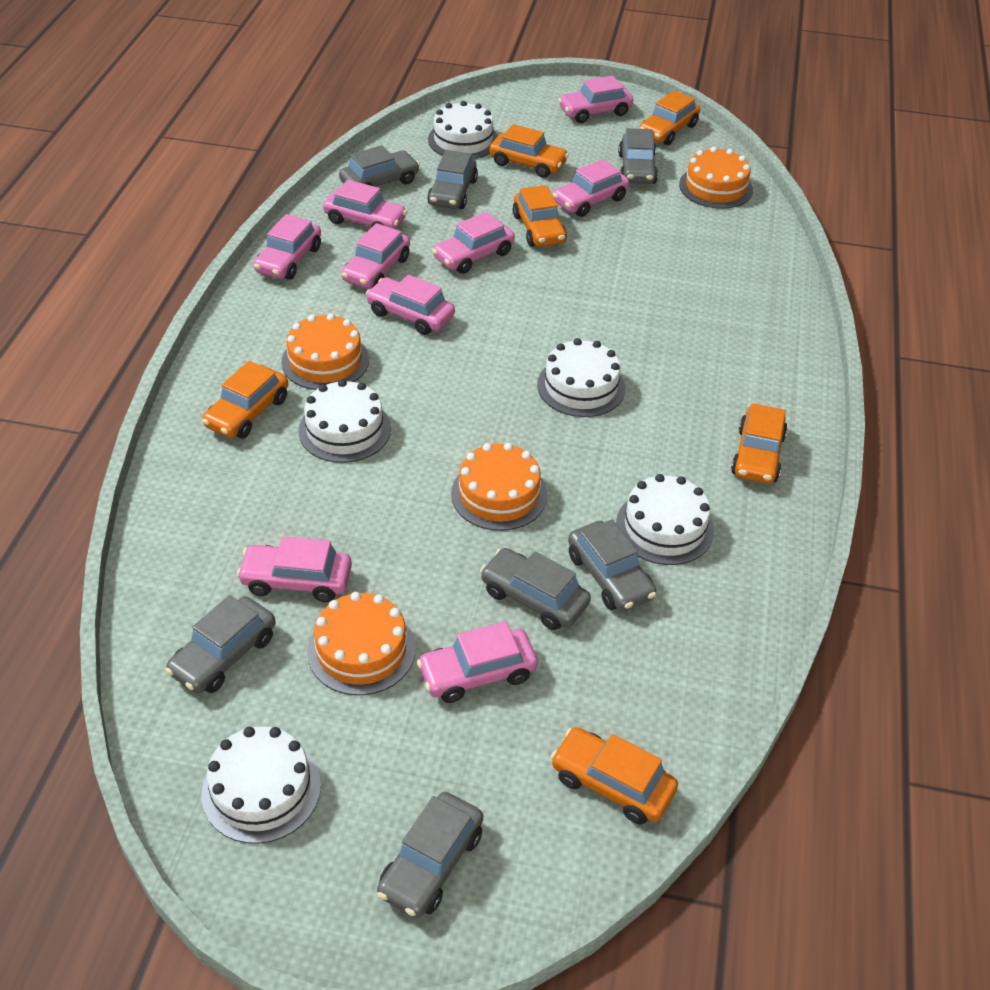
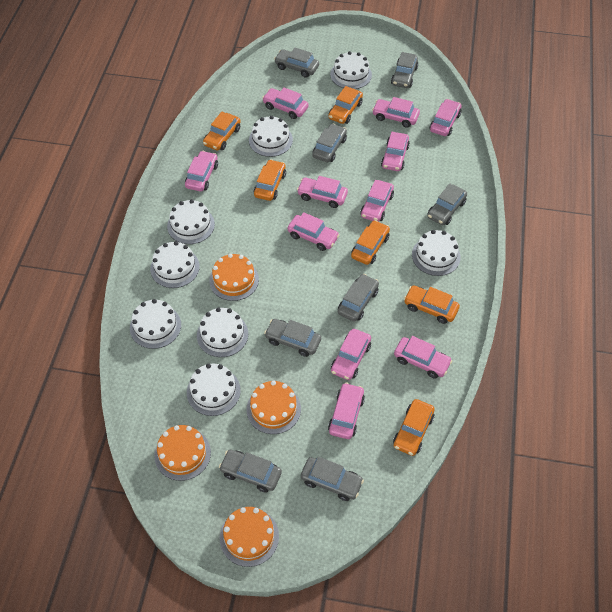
grey car: [165,595,276,694] [339,145,420,187] [377,792,483,918] [427,150,478,209] [480,548,591,630] [568,519,657,612] [618,128,658,184] = 7 -> [219,450,282,493] [264,319,321,357] [274,48,319,77] [301,457,364,501] [312,124,347,162] [338,274,379,322] [391,52,418,88] [427,183,467,225] = 8
pink car: [237,536,352,602] [253,214,321,280] [323,180,407,229] [341,223,410,289] [366,275,455,335] [417,622,538,703] [432,212,515,274] [553,159,629,217] [558,75,633,123] = 9 -> [185,151,218,191] [262,87,309,119] [288,212,339,251] [297,176,348,208] [328,383,365,439] [331,329,371,380] [360,180,394,222] [372,97,420,128] [381,132,410,171] [394,336,452,379] [430,99,461,136] = 11
white cake: [202,726,321,844] [298,379,391,463] [428,101,498,159] [537,338,625,417] [616,474,714,565] = 5 -> [130,299,181,349] [150,241,200,288] [167,199,215,244] [187,364,241,416] [197,307,248,357] [249,116,293,157] [330,51,372,89] [412,230,461,276] = 8

